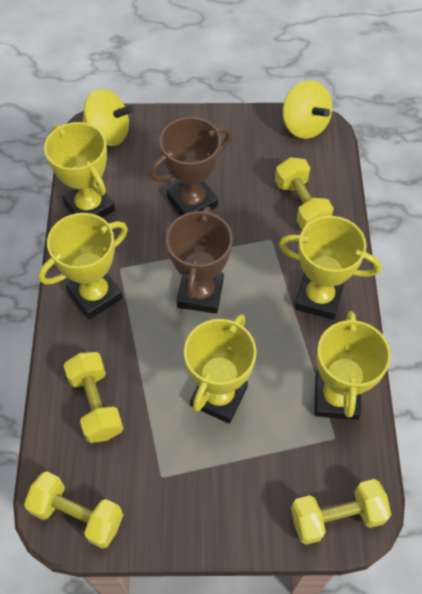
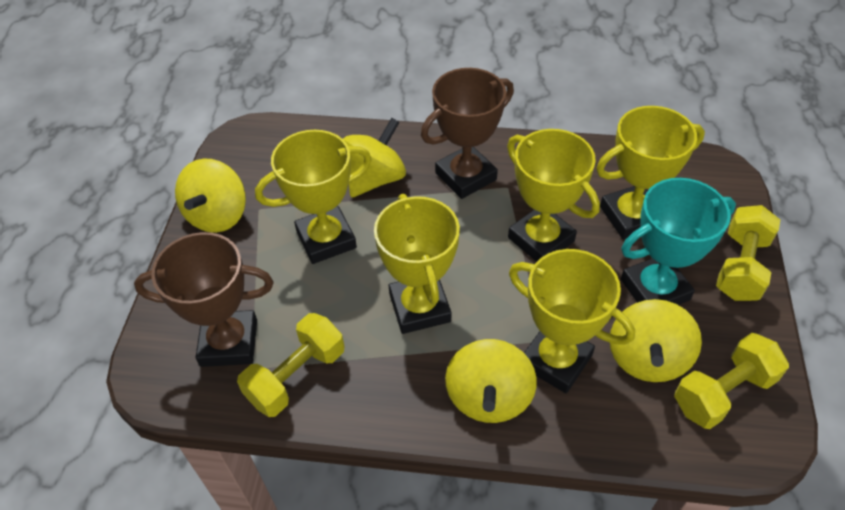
turquoise trophy: none = 0 -> [621,178,736,305] = 1
yellow dumbbell: [24,471,123,549] [64,352,123,443] [275,157,334,230] [291,479,391,545] = 4 -> [237,313,345,417] [674,333,789,429] [716,205,780,301] = 3
yellow spinning top: [83,89,134,146] [283,80,332,139] = 2 -> [175,159,246,233] [343,118,406,198] [445,339,537,423] [610,299,702,382] = 4

